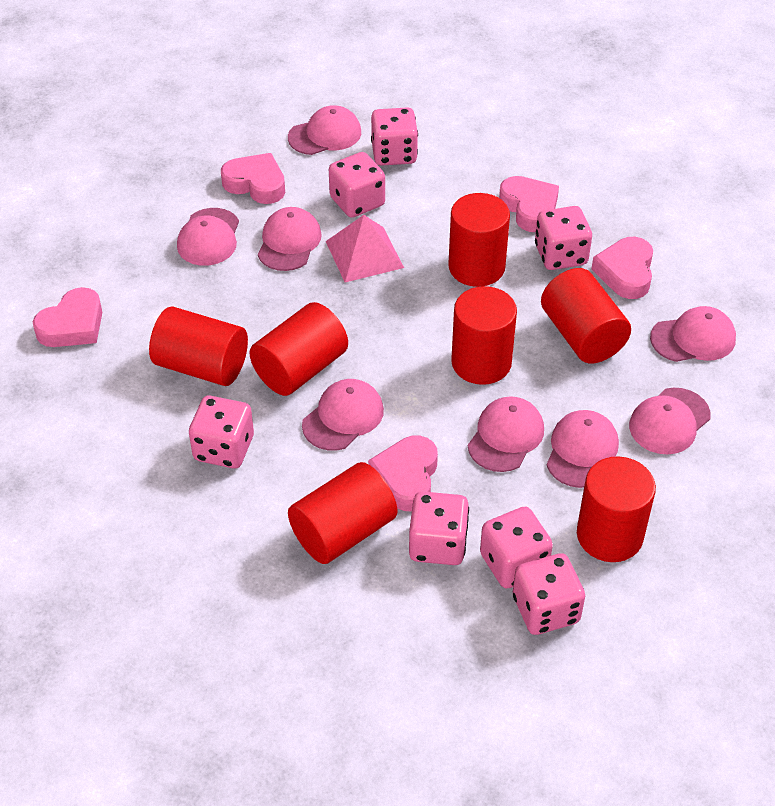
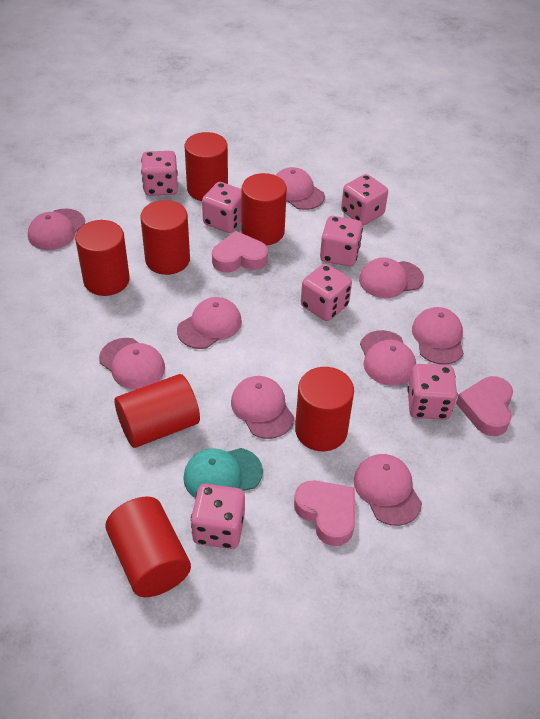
pink cap: [177,208,239,266] [258,207,322,271] [288,105,361,155] [302,379,384,451] [468,396,544,472] [546,410,619,488] [629,388,711,455] [650,306,736,362] = 8 -> [28,209,85,250] [99,338,165,390] [177,297,242,349] [231,376,294,439] [276,167,325,210] [354,454,422,526] [359,257,424,298] [360,330,416,386] [412,307,464,365] = 9
pink heart: [33,287,102,347] [221,153,285,204] [368,436,438,511] [499,176,559,232] [591,237,653,299] = 5 -> [212,231,268,273] [294,481,355,546] [456,376,513,436] = 3
pink pyramid: [326,215,404,282] = 1 -> none = 0
turquoise cap: none = 0 -> [183,448,263,498] = 1

